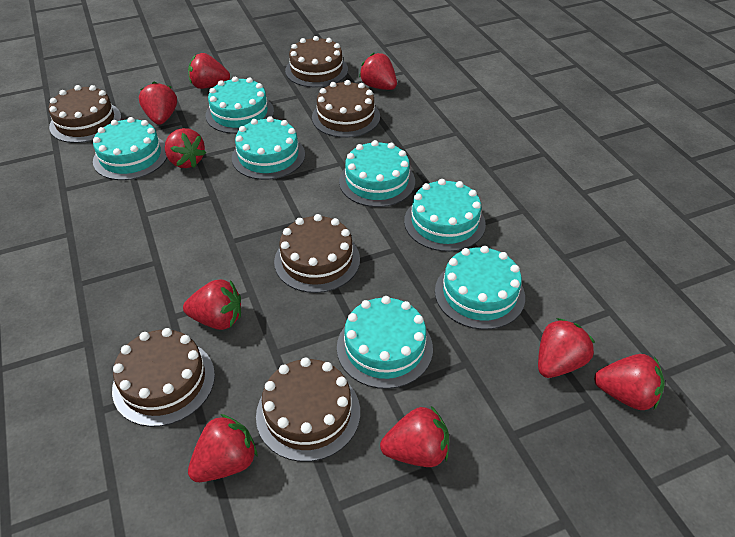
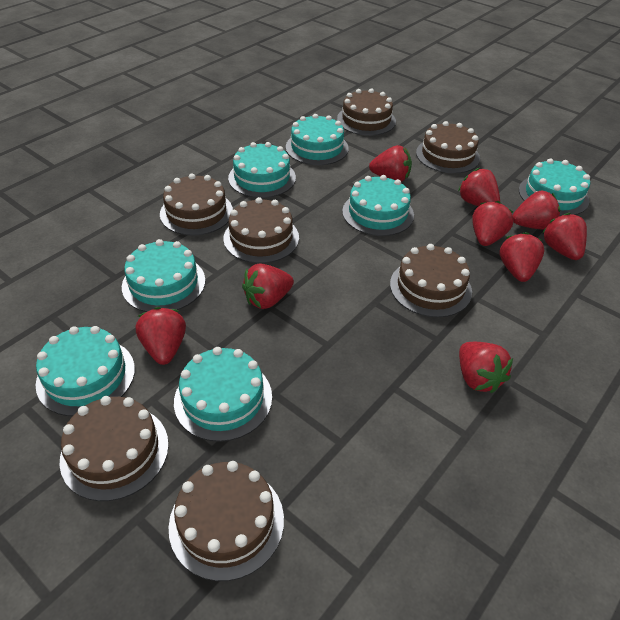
brown cake: [49,85,121,143] [112,328,215,427] [256,357,360,462] [274,214,360,293] [285,36,348,88] [312,80,380,138] = 6 -> [60,396,169,501] [160,174,233,236] [169,461,284,581] [223,197,299,263] [337,88,396,136] [390,244,472,318] [416,121,480,174] = 7

